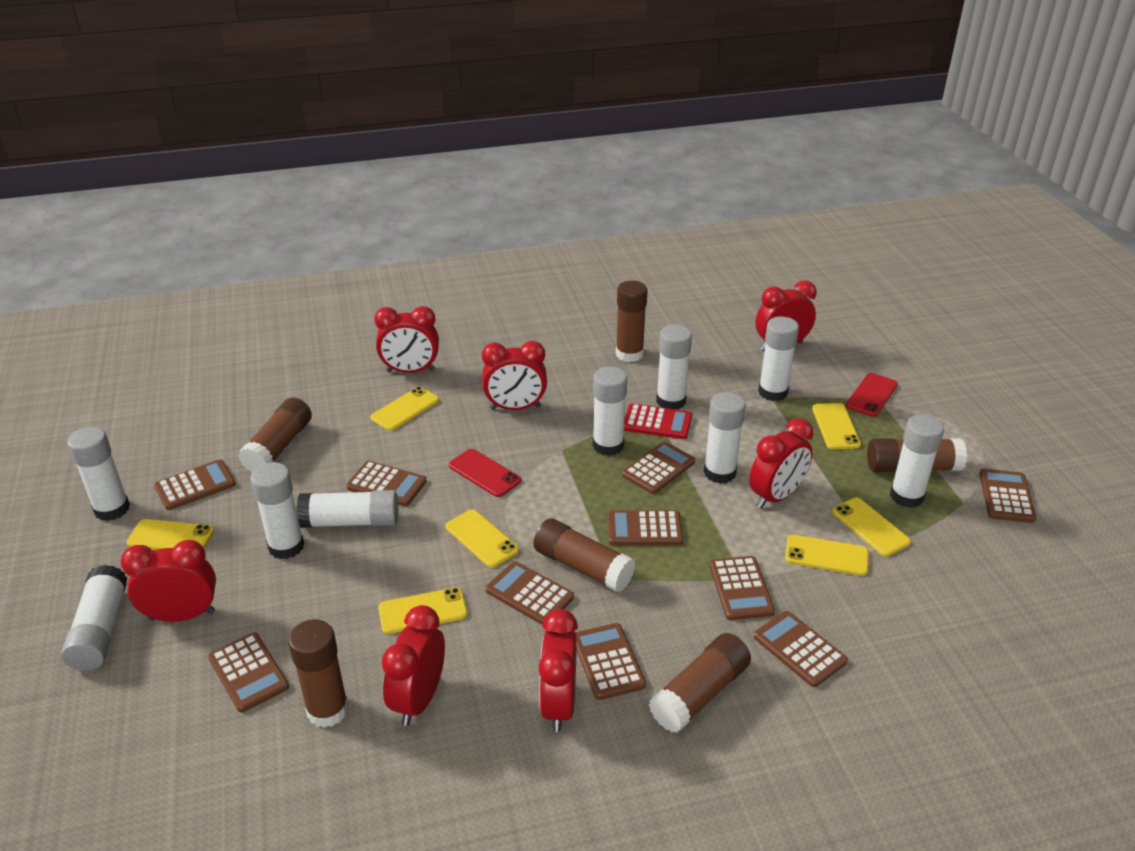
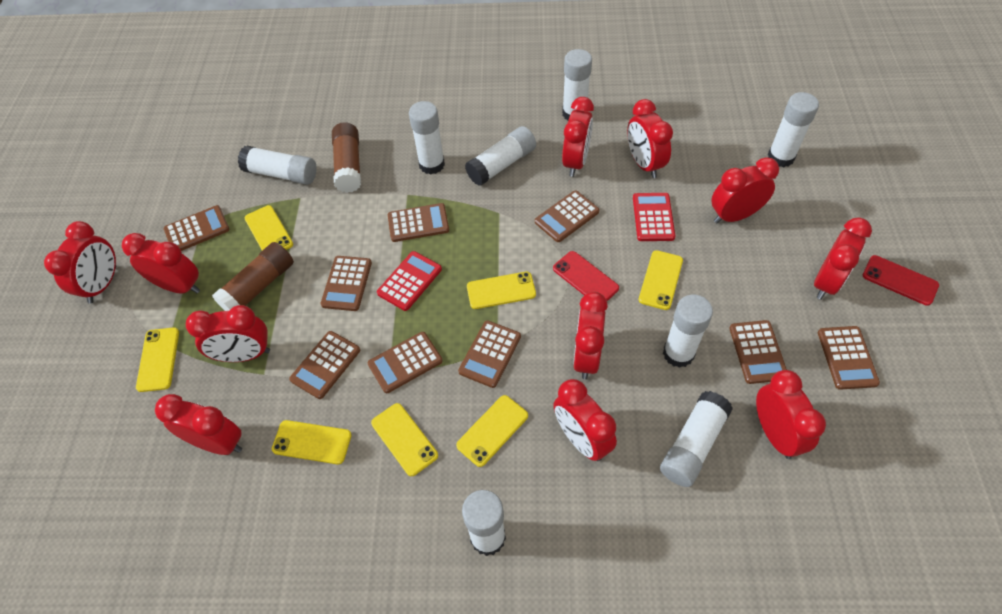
brown calculator: [154,460,236,510] [208,632,289,713] [346,461,427,506] [486,561,574,625] [575,623,646,700] [607,510,683,545] [622,441,695,494] [709,556,775,620] [754,611,848,687] [979,469,1036,523] = 10 -> [164,205,229,251] [289,331,360,399] [321,256,372,311] [368,332,443,393] [388,203,449,242] [458,320,521,388] [535,190,599,242] [729,320,787,384] [818,326,880,390] = 9
brown glue stick: [238,398,312,472] [288,619,349,728] [533,518,636,592] [616,281,648,362] [649,633,751,733] [867,438,967,472] = 6 -> [212,242,294,311] [332,122,361,193] = 2
red calculator: [624,403,692,439] = 1 -> [377,251,442,311] [633,193,675,241] = 2
red clock: [121,540,216,622] [374,306,439,373] [382,605,445,726] [482,341,547,410] [538,609,578,732] [749,418,813,509] [755,280,817,351] = 7 -> [44,221,116,303] [122,233,200,293] [155,394,242,455] [186,305,270,362] [553,379,617,461] [562,97,594,177] [573,292,608,379] [627,99,673,178] [711,157,779,223] [756,370,826,459] [814,218,872,300] = 11
white glue stick: [61,565,127,671] [67,427,130,521] [250,462,304,559] [296,490,399,528] [593,367,627,456] [656,325,692,409] [704,392,746,484] [758,316,799,401] [890,415,944,508] = 9 -> [238,146,316,185] [409,101,445,174] [462,490,506,556] [465,126,536,186] [562,49,592,120] [660,391,733,487] [663,295,713,368] [768,92,819,167] = 8

